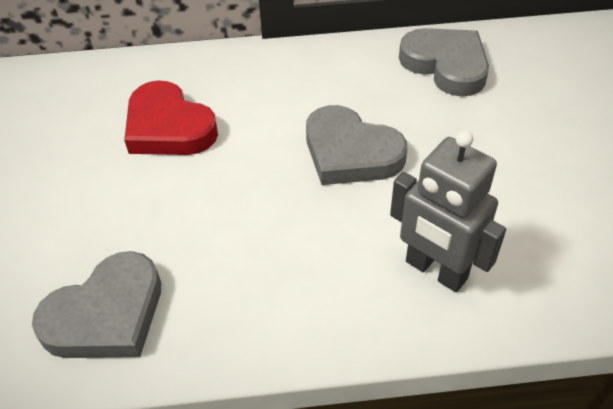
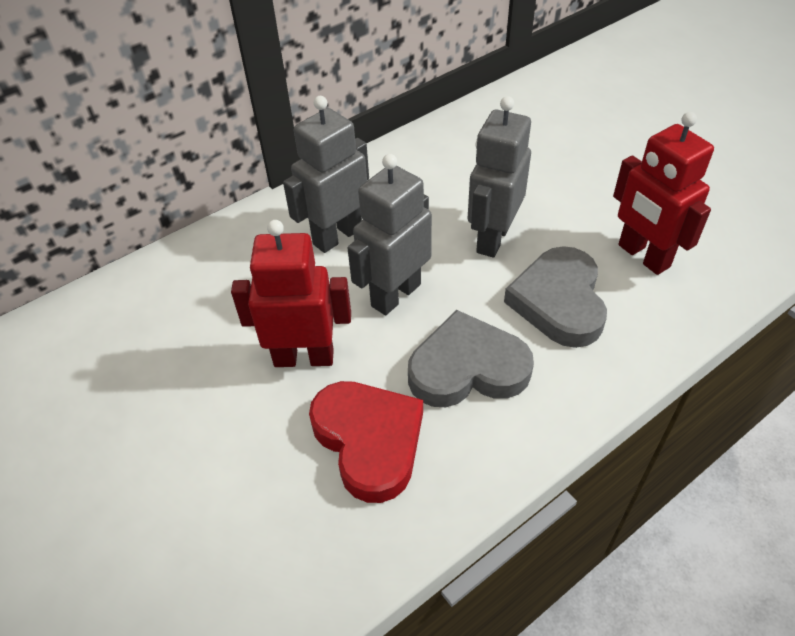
grey heart: [32,251,161,358] [306,105,407,185] [399,28,489,97] = 3 -> [408,310,534,407] [504,246,607,348] = 2
grey robot: [390,130,506,292] = 1 -> [283,96,369,253] [348,154,432,315] [467,96,531,258] = 3
red robot: none = 0 -> [231,220,351,367] [613,112,714,275] = 2

